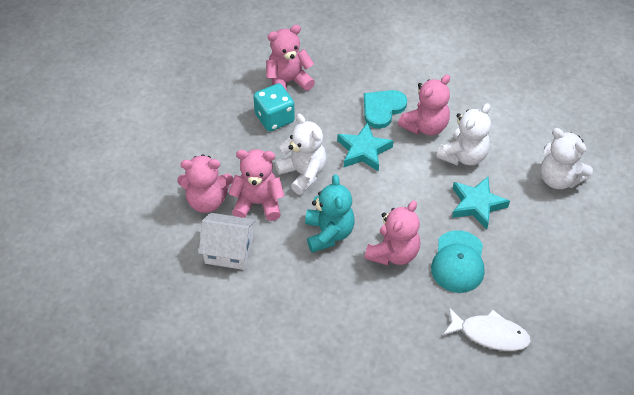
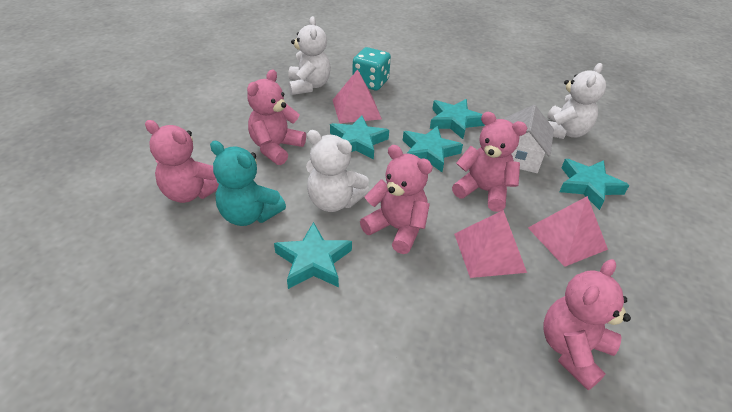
pink pyramid: none = 0 -> [333,69,382,123] [454,210,527,278] [528,196,608,267] = 3
turquoise cap: [431,230,485,293] = 1 -> none = 0
turquoise heart: [364,90,407,129] = 1 -> none = 0
turquoise star: [337,122,393,172] [452,176,510,229] = 2 -> [274,222,352,289] [330,115,389,160] [403,126,463,172] [430,99,485,139] [560,159,629,210] = 5
white fish: [443,308,531,351] = 1 -> none = 0

